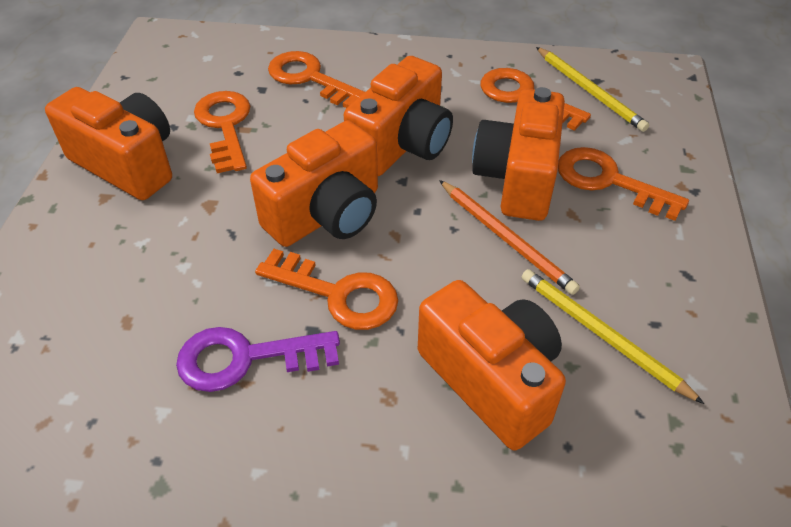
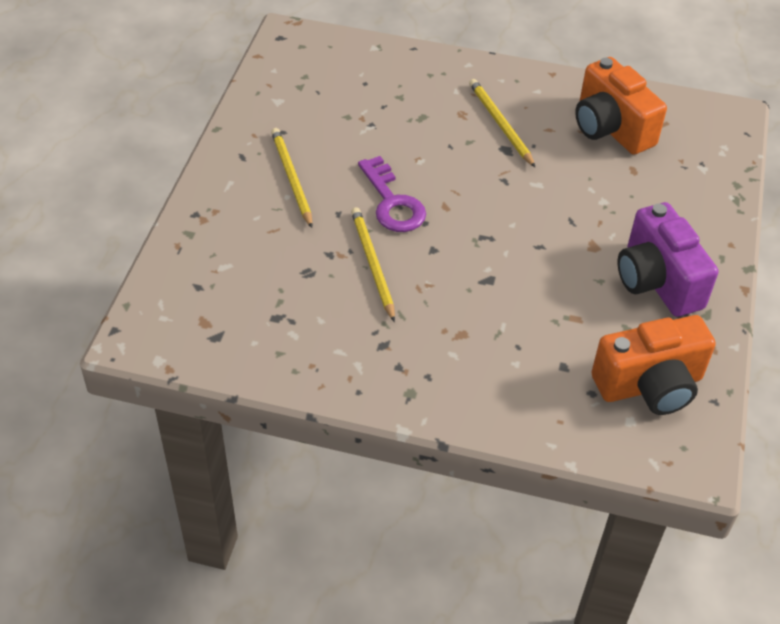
orange camera: [45,87,172,200] [250,120,378,247] [344,56,453,176] [418,280,566,450] [472,87,565,221] = 5 -> [575,57,667,155] [592,315,716,415] = 2
orange key: [194,91,251,173] [255,249,398,330] [268,51,365,108] [480,68,591,131] [558,147,689,221] = 5 -> none = 0
orange pencil: [439,180,580,295] = 1 -> none = 0
purple camera: none = 0 -> [617,202,718,317] = 1
yellow pencil: [521,269,704,404] [536,47,649,132] = 2 -> [271,128,312,228] [351,207,395,322] [469,79,536,168] = 3

